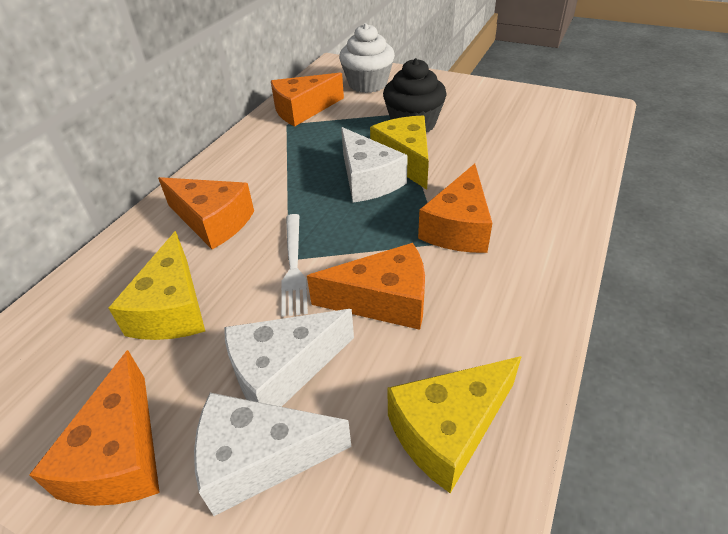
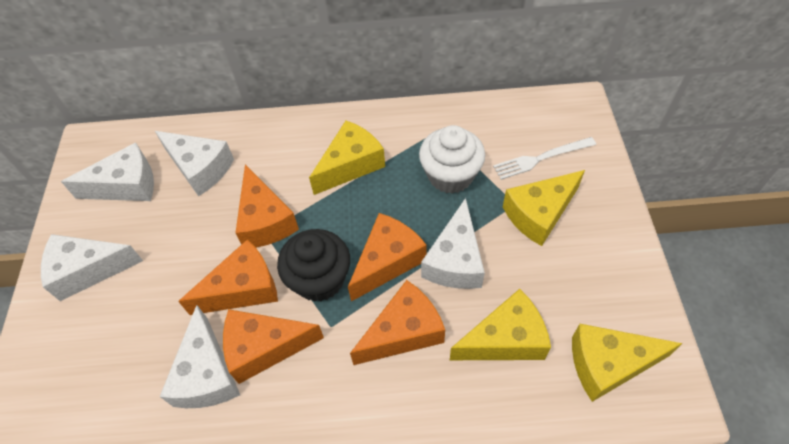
white cheese: [194,393,352,516] [224,309,354,407] [341,127,408,203] = 3 -> [41,234,143,301] [61,142,154,201] [155,131,234,196] [160,305,240,408] [421,198,485,289] = 5
yellow cheese: [109,231,205,340] [370,116,429,190] [387,356,522,493] = 3 -> [309,121,385,195] [450,289,551,360] [503,170,585,246] [572,324,682,402] = 4

